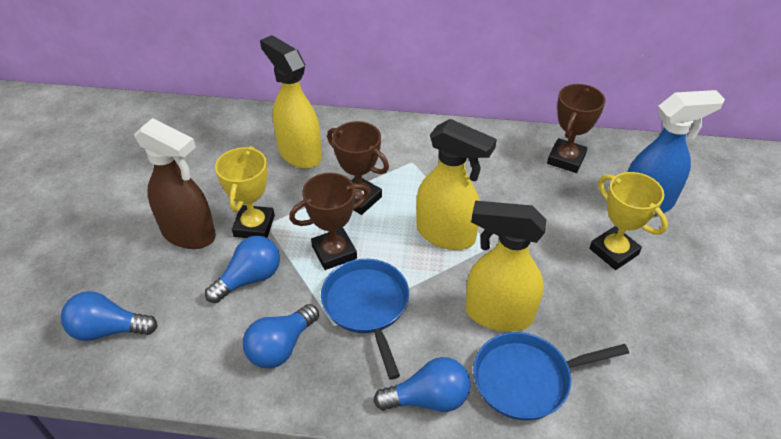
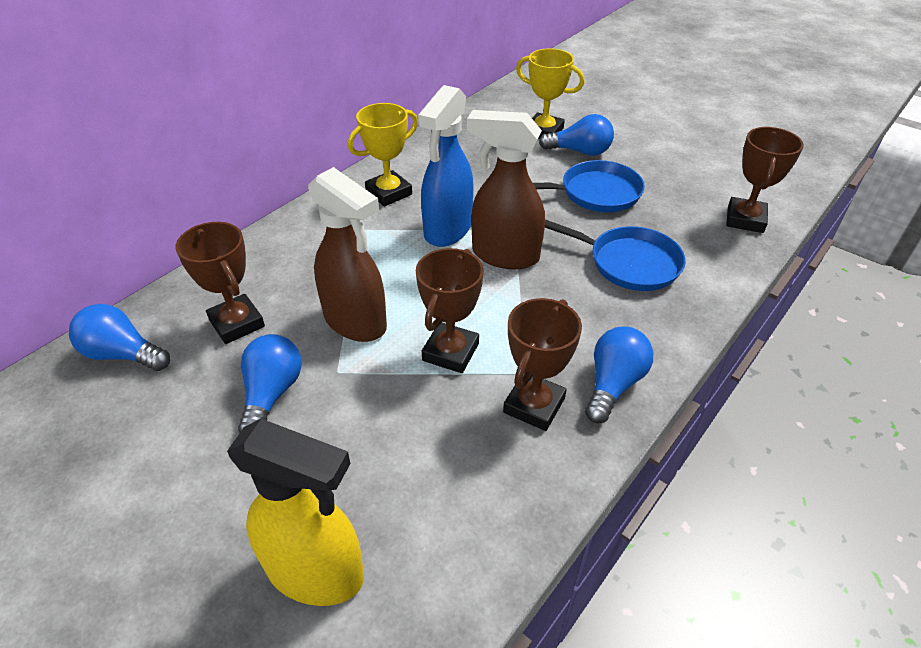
brown spray bottle: [134,118,216,249] = 1 -> [308,167,387,342] [467,110,545,269] = 2
brown trophy: [289,173,369,270] [327,121,389,215] [547,84,606,173] = 3 -> [176,222,265,344] [416,248,484,373] [503,298,582,431] [726,127,804,233] = 4
yellow spray bottle: [260,35,322,169] [416,119,497,250] [466,201,546,331] = 3 -> [227,419,364,606] = 1

